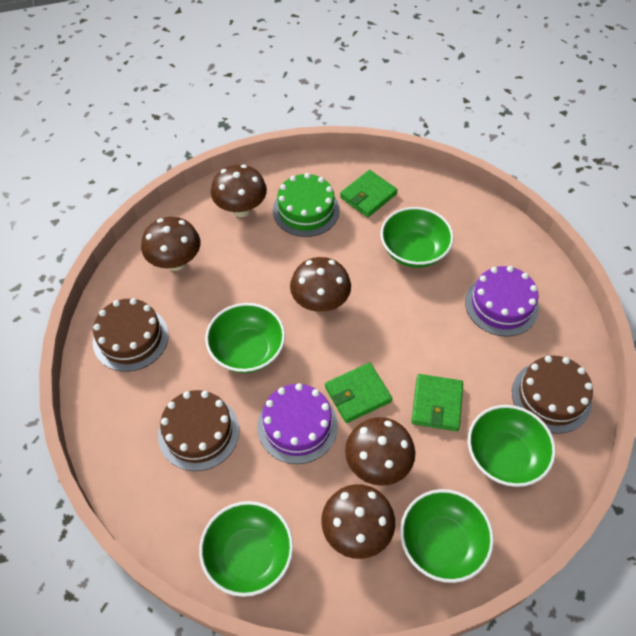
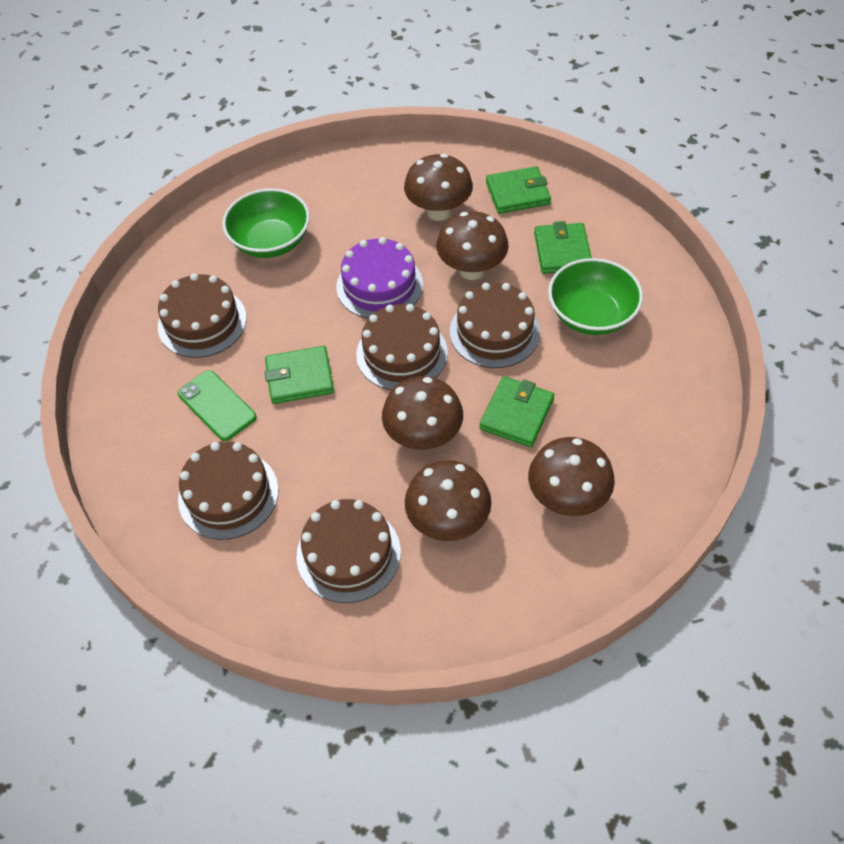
brown cake: [93,298,169,372] [158,390,239,471] [512,356,593,434] = 3 -> [158,273,247,358] [178,442,279,540] [296,499,401,603] [356,304,448,390] [450,283,540,368] = 5
green bowl: [199,501,293,597] [205,303,285,373] [380,207,454,268] [400,489,494,583] [468,405,556,487] = 5 -> [222,188,310,258] [548,258,643,335] = 2
green cake: [273,173,340,237] = 1 -> none = 0
green phone: none = 0 -> [178,370,257,441] = 1
green wallet: [325,363,392,423] [340,170,398,217] [411,374,463,431] = 3 -> [265,346,334,404] [479,376,554,447] [486,166,551,214] [534,221,591,274] = 4
purple cake: [257,383,338,464] [465,266,539,337] = 2 -> [336,237,423,319] = 1

